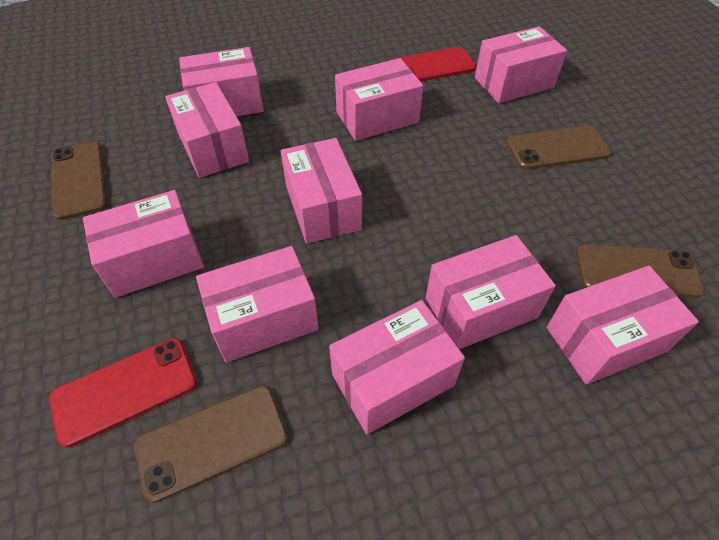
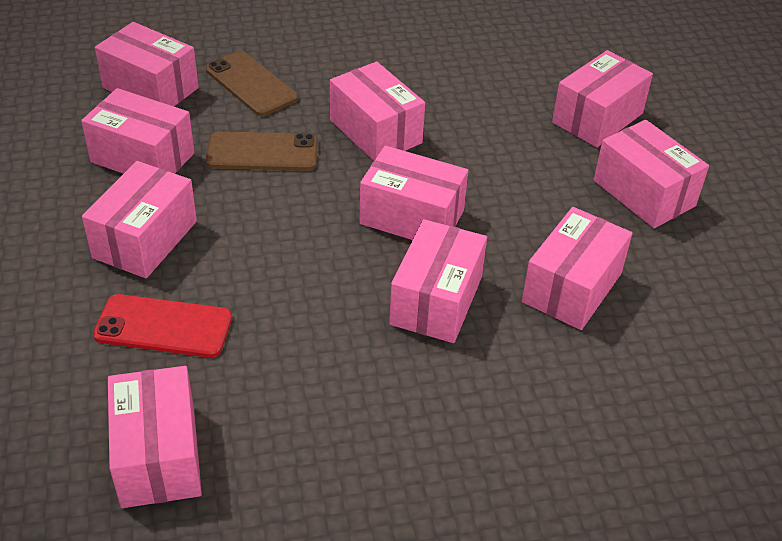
brown phone: [51,141,107,220] [134,386,288,503] [506,126,611,170] [576,244,705,298] = 4 -> [206,51,298,116] [206,131,318,171] = 2
red phone: [49,338,197,448] [389,47,476,82] = 2 -> [93,294,232,358] = 1

